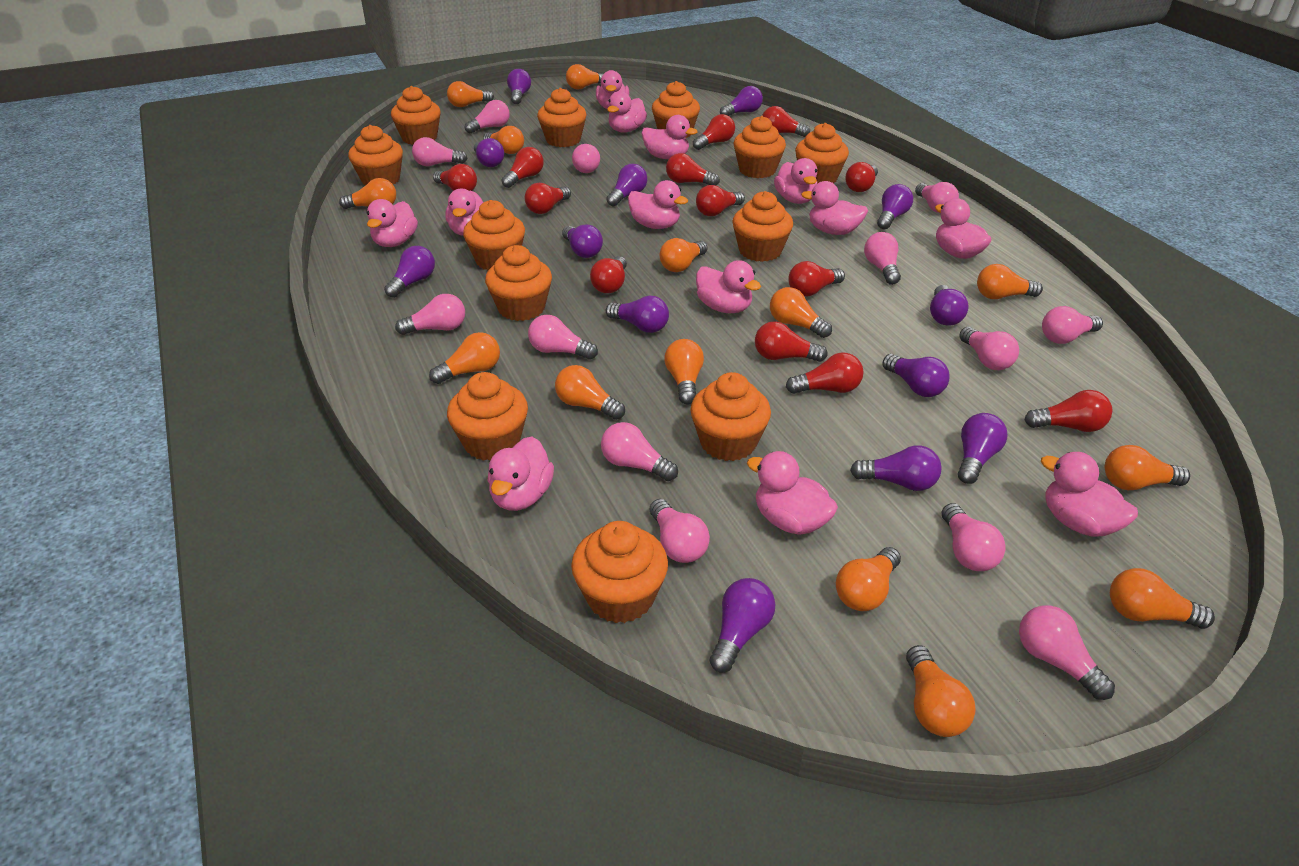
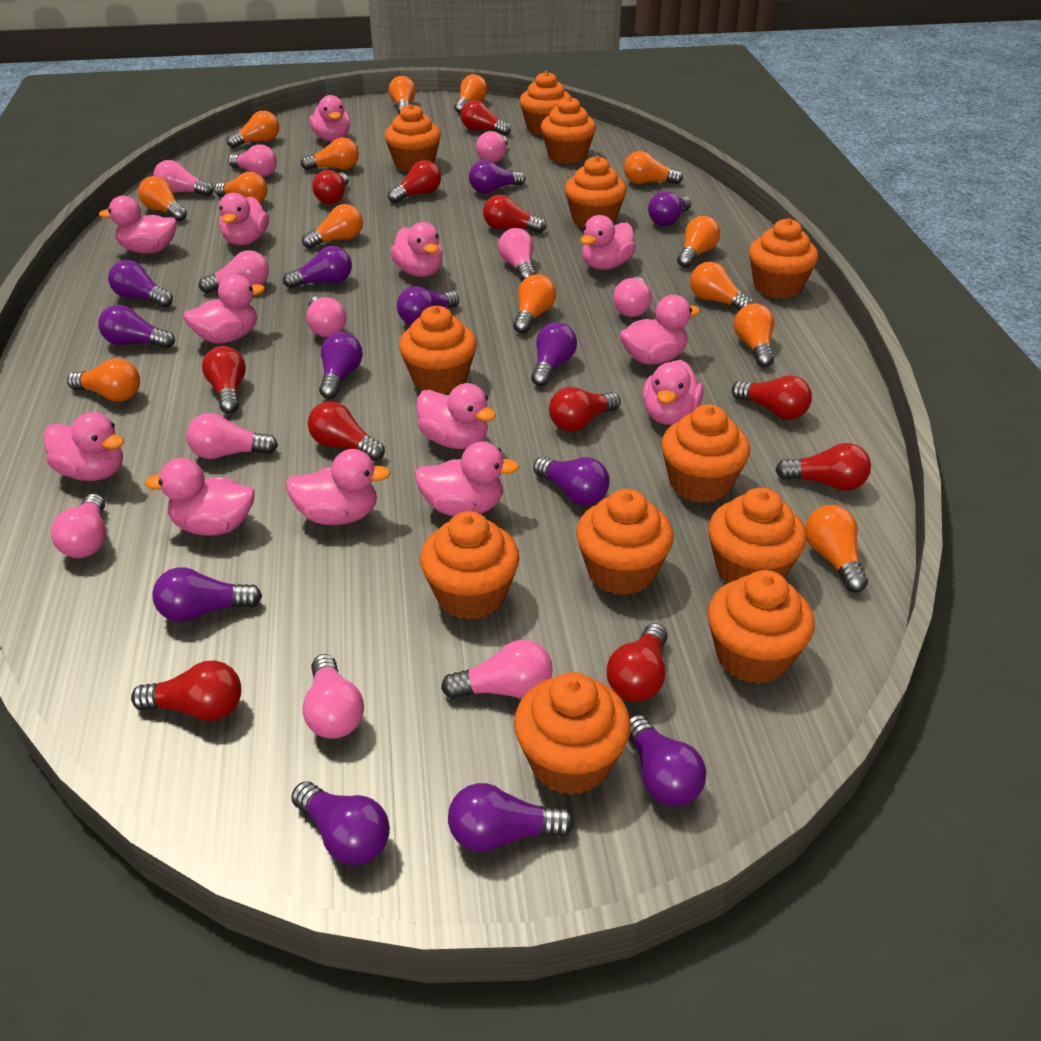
pink light bulb: [395,294,465,335] [412,137,467,166] [465,100,510,134] [528,315,598,360] [572,144,600,173] [601,422,678,481] [650,499,710,563] [864,232,901,285] [915,182,959,213] [942,503,1006,571] [959,327,1019,370] [1019,605,1115,700] [1042,306,1103,344] = 13 -> [51,494,106,558] [153,160,214,196] [186,413,278,459] [199,250,269,293] [228,145,277,177] [302,654,364,739] [306,296,347,337] [441,640,553,699] [476,131,508,163] [498,228,535,281] [613,277,652,317] = 11
red light bulb: [433,164,477,191] [501,147,544,188] [525,183,571,214] [590,256,627,293] [666,153,720,185] [693,114,735,150] [696,185,745,216] [755,321,828,362] [762,106,810,137] [786,352,863,394] [788,261,845,297] [845,162,878,192] [1025,390,1112,432] = 13 -> [131,660,241,721] [202,346,246,414] [308,401,385,461] [312,170,349,204] [388,160,441,203] [460,100,511,136] [483,195,546,233] [549,387,621,432] [607,623,668,701] [732,375,812,420] [775,443,871,491] = 11

